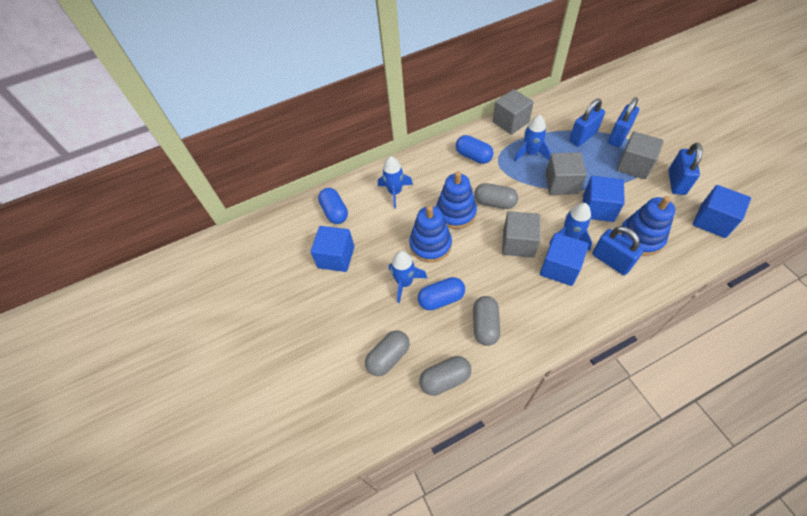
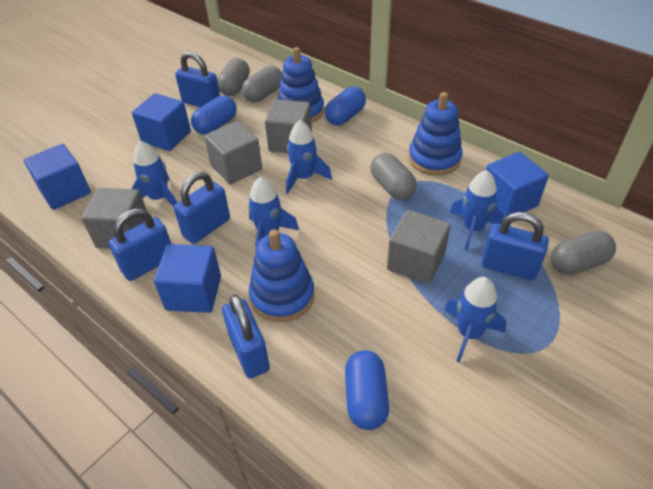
blue padlock: [569,99,605,147] [592,226,643,275] [608,97,639,147] [669,143,703,195] = 4 -> [108,209,171,281] [174,172,230,244] [175,52,220,107] [222,294,270,378] [481,212,549,280] = 5
blue rocket: [378,156,413,209] [389,251,427,303] [514,115,550,161] [549,203,592,251] = 4 -> [131,141,177,207] [248,177,299,247] [286,120,332,194] [444,277,507,363] [450,170,504,251] = 5

